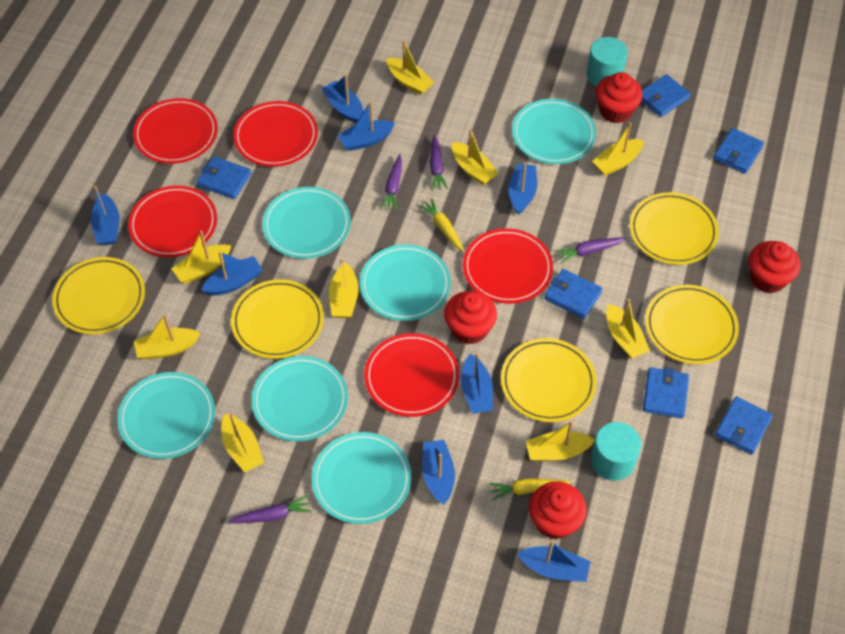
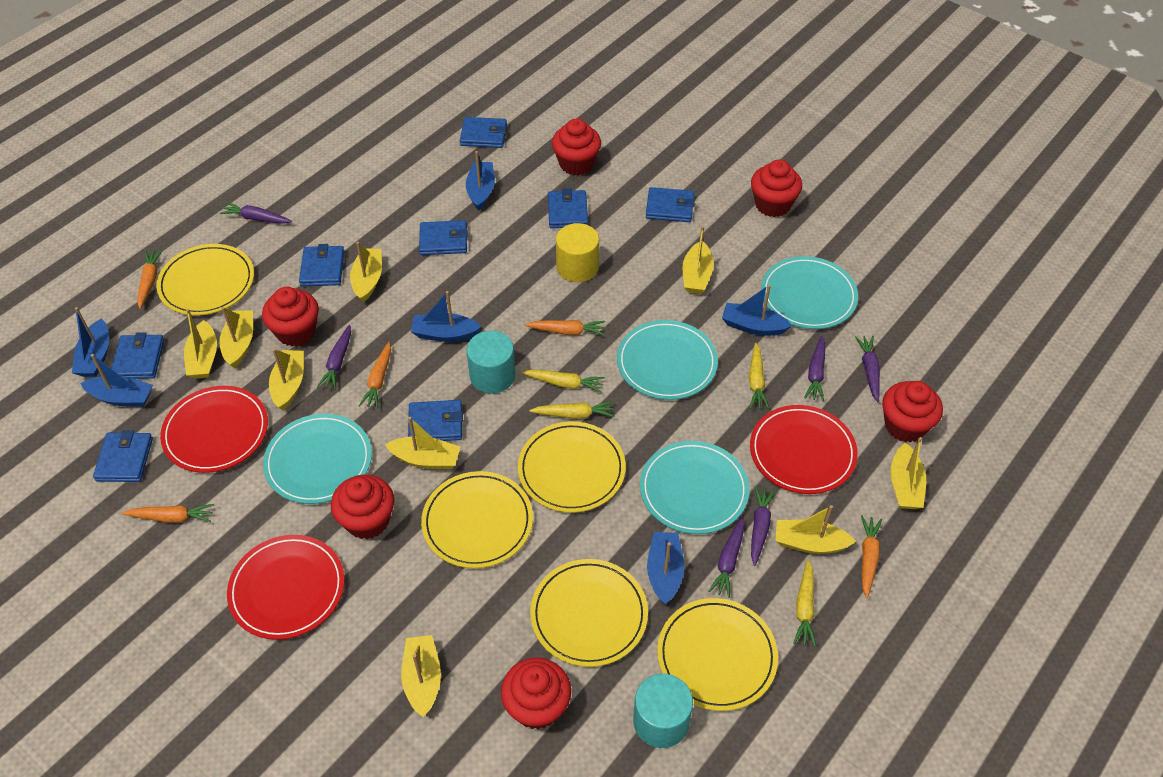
blue boat: [91,185,119,246] [201,251,263,296] [321,75,364,123] [338,101,395,151] [422,440,455,504] [461,353,493,413] [509,163,537,215] [517,540,591,582] = 8 -> [72,307,109,377] [80,354,153,407] [411,291,482,342] [466,151,495,211] [647,532,684,605] [722,285,792,336] = 6
blue wallet: [196,156,252,199] [544,269,603,319] [641,74,691,117] [643,367,689,419] [713,128,764,174] [715,396,773,455] = 6 -> [93,430,153,482] [111,332,164,379] [299,244,344,286] [408,400,463,441] [419,220,468,255] [460,117,507,148] [548,188,588,228] [646,187,695,222] = 8
orange carrot: none = 0 -> [122,504,214,523] [137,250,163,309] [359,342,391,408] [525,320,605,335] [861,515,882,598] = 5
purple carrot: [228,495,312,523] [380,154,402,211] [430,135,448,190] [555,238,626,264] = 4 -> [220,202,292,224] [317,325,351,390] [708,517,744,598] [751,486,775,566] [804,336,825,401] [855,336,880,402] = 6
red cupcake: [444,291,497,345] [529,481,587,539] [596,72,643,123] [749,241,800,293] = 4 -> [262,287,319,346] [331,475,395,539] [501,657,571,729] [552,119,601,175] [751,159,802,217] [882,381,943,442] = 6
red plate: [128,186,217,258] [133,98,218,164] [233,101,318,167] [364,333,459,417] [463,228,553,304] = 5 -> [160,386,268,473] [227,535,344,640] [750,405,858,494] = 3
turquoise plate: [117,372,215,459] [251,356,348,441] [262,187,351,259] [312,432,411,524] [360,244,451,321] [512,99,596,164] = 6 -> [263,414,372,504] [617,320,718,400] [640,441,749,534] [761,256,858,329] = 4
yellow carrot: [418,198,465,252] [489,478,571,501] = 2 -> [522,370,605,392] [529,401,615,419] [749,343,770,409] [793,559,816,647] = 4
yellow cylinder: none = 0 -> [556,223,599,282] = 1

